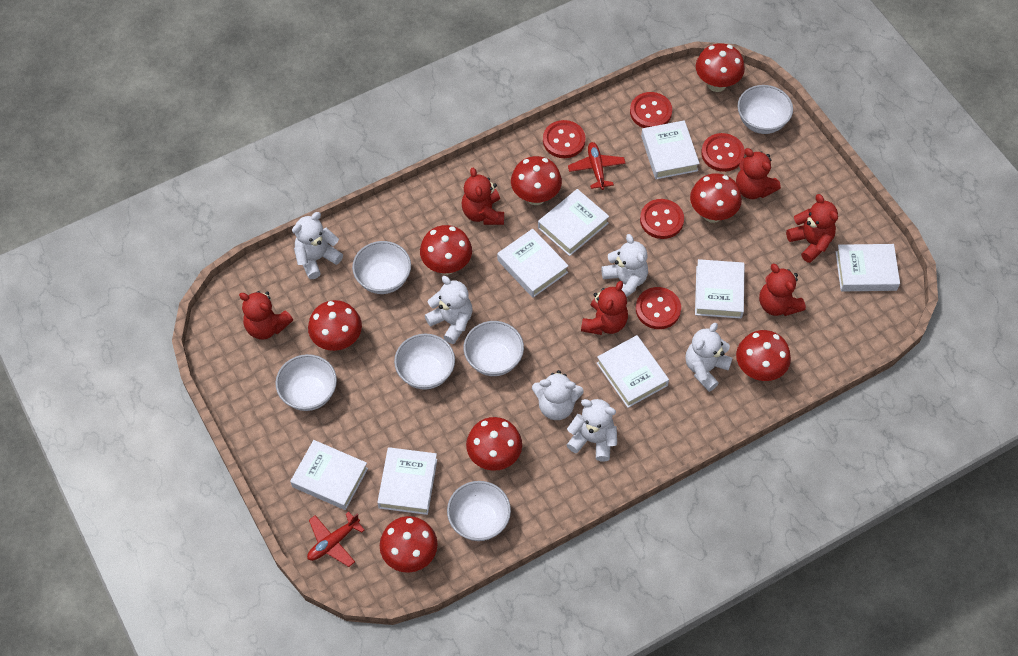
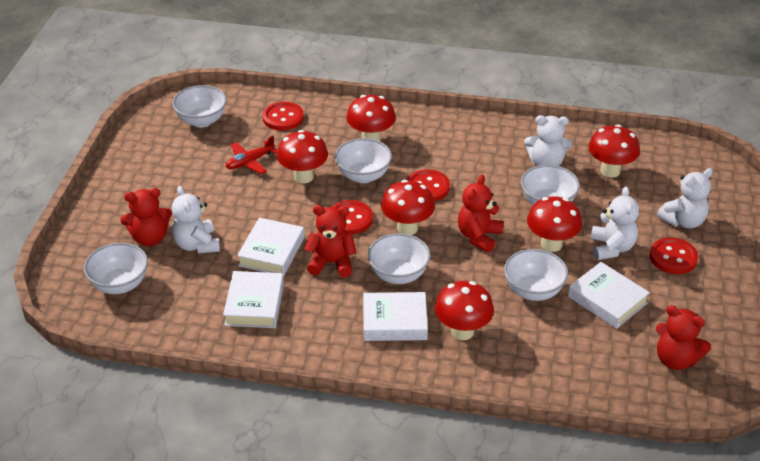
red button: [543,120,586,158] [630,92,672,128] [636,287,681,329] [640,199,684,239] [701,133,745,172] = 5 -> [262,102,304,131] [332,200,373,235] [407,169,450,201] [650,238,698,274] = 4
red mushroom: [308,300,362,351] [380,516,438,573] [420,225,472,275] [466,417,522,471] [511,156,562,205] [690,173,742,223] [696,43,745,92] [736,330,791,381] = 8 -> [277,130,328,184] [346,95,396,141] [381,180,435,235] [435,281,494,340] [527,196,582,252] [588,124,640,178] = 6
red plane: [307,512,365,567] [568,142,626,190] = 2 -> [226,136,277,174] = 1
red teddy bear: [239,291,293,340] [462,168,504,225] [581,281,628,335] [736,148,781,199] [759,264,806,316] [786,194,838,263] = 6 -> [120,188,172,246] [304,205,357,278] [458,175,504,253] [656,305,711,370] = 4
white book: [290,440,368,510] [377,447,437,515] [497,229,569,298] [538,189,609,256] [597,335,669,408] [641,120,700,179] [695,259,745,319] [836,244,900,291] = 8 -> [223,271,284,328] [237,218,304,276] [363,292,428,341] [568,262,650,329] = 4
white teddy bear: [292,212,343,279] [425,276,472,344] [532,370,584,420] [567,399,617,462] [601,234,648,297] [685,323,733,392] = 6 -> [172,186,220,254] [524,115,572,166] [590,187,639,260] [657,168,713,229] = 4

